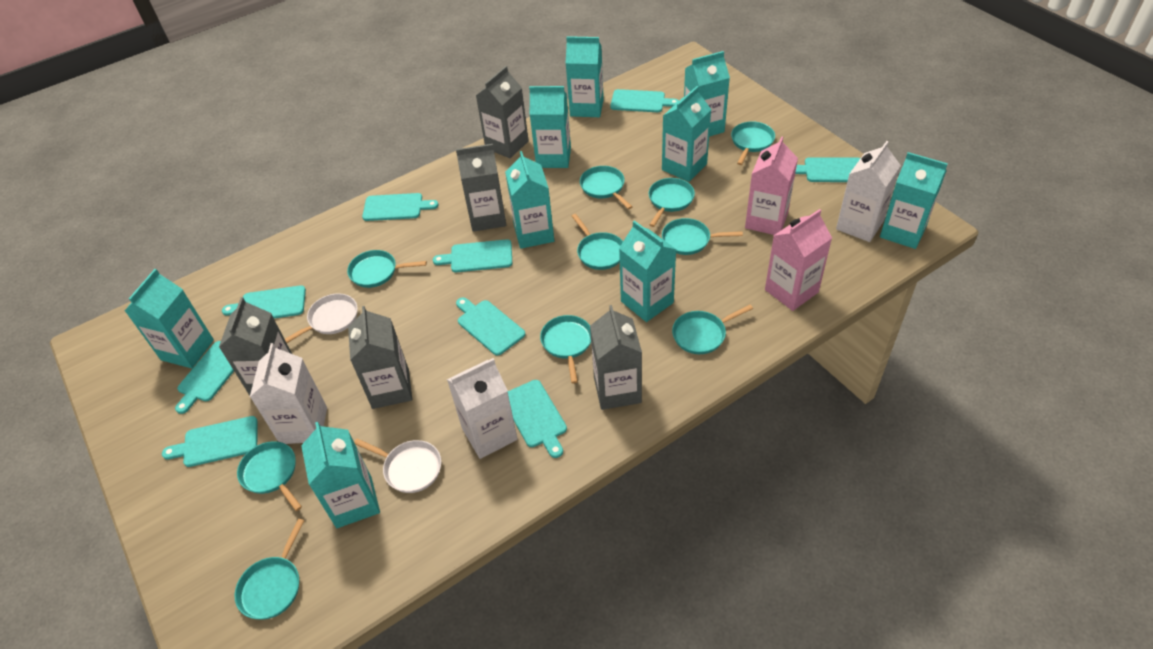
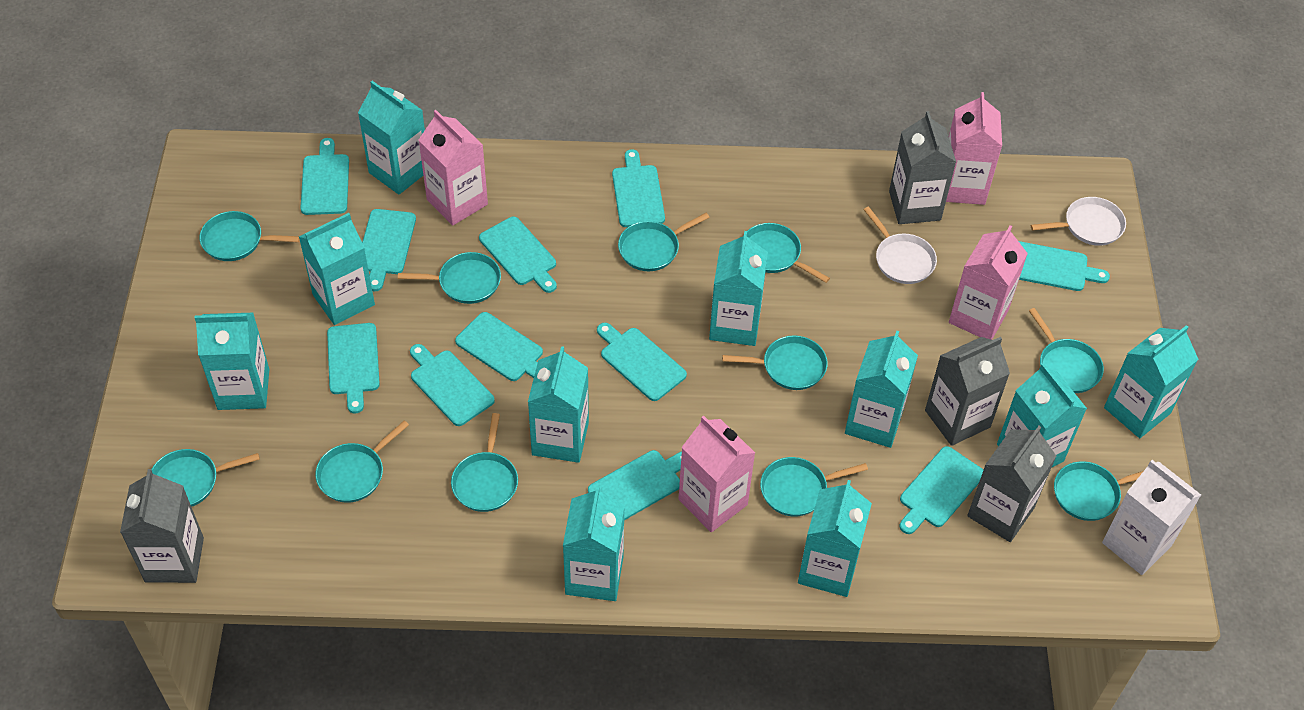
grey carton: [219,297,292,396] [348,306,412,409] [456,144,506,232] [476,66,529,158] [590,305,642,410] = 5 -> [120,469,204,583] [889,111,956,224] [925,337,1010,446] [967,426,1056,542] = 4
pink carton: [745,136,798,235] [765,209,832,311] = 2 -> [419,110,488,226] [679,416,755,532] [946,92,1002,205] [949,225,1028,340] = 4
turquoise carton: [125,269,214,368] [301,422,380,528] [505,151,554,249] [529,86,571,168] [566,36,604,117] [619,220,676,322] [662,86,711,182] [684,51,730,137] [880,152,948,249] = 9 -> [195,312,269,410] [299,213,375,325] [358,81,425,194] [528,346,589,463] [563,486,625,601] [709,231,768,346] [798,480,872,597] [845,331,918,448] [997,363,1087,467] [1104,325,1199,438] = 10
turquoise cutting board: [162,416,258,467] [175,341,234,414] [222,285,306,318] [362,193,438,221] [433,239,512,272] [456,297,525,356] [508,380,567,458] [610,89,679,112] [795,157,860,182] = 9 -> [300,138,349,215] [327,323,380,413] [362,209,416,291] [410,344,495,426] [455,312,543,381] [479,217,557,293] [588,450,682,520] [597,323,687,401] [612,149,665,227] [900,446,983,534] [1019,241,1110,291] = 11
turquoise pan: [234,519,304,619] [237,441,302,511] [347,250,427,288] [540,315,591,384] [572,214,623,270] [580,166,632,209] [649,178,695,227] [662,218,743,255] [672,305,753,354] [731,121,775,165] = 10 -> [151,449,260,507] [199,211,300,261] [315,420,409,503] [398,252,501,304] [451,413,518,512] [618,213,710,271] [722,335,828,390] [743,223,830,283] [760,457,868,517] [1029,308,1104,393] [1054,461,1143,521] = 11
white carton: [250,343,327,444] [447,358,518,459] [836,141,901,242] = 3 -> [1102,460,1201,575] = 1

